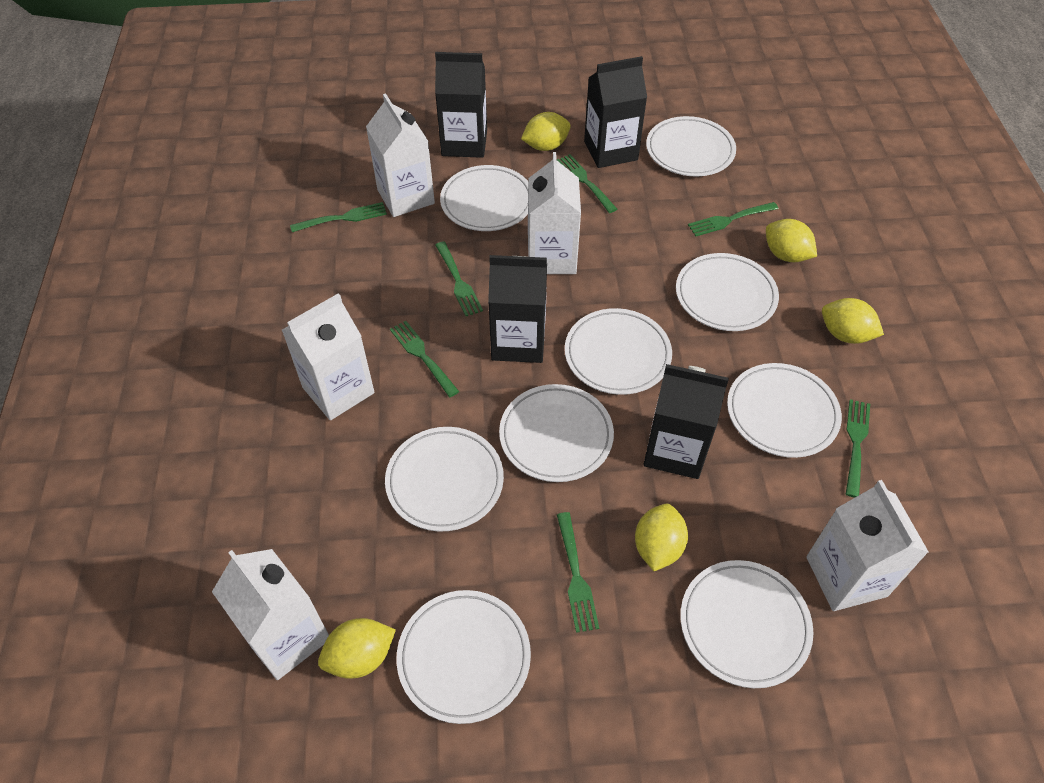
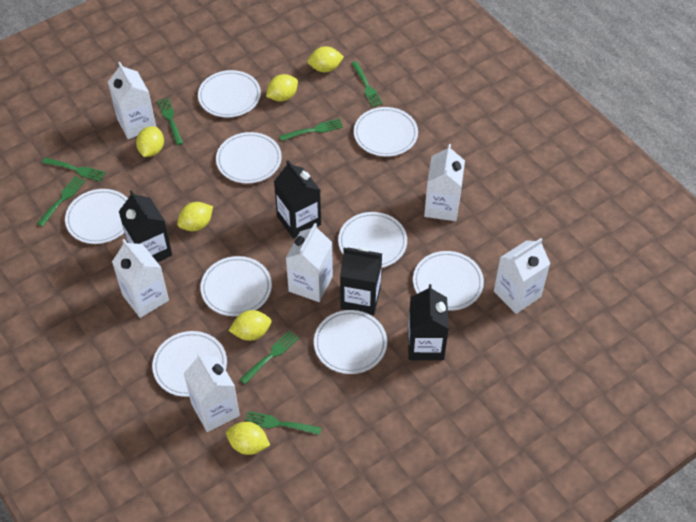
white carton: [212,549,329,680] [282,293,374,420] [366,93,435,217] [528,152,581,274] [806,480,929,611] = 5 -> [108,62,156,139] [112,239,169,318] [183,353,240,432] [286,223,333,302] [424,144,465,221] [494,238,550,314] = 6
yellow lemon: [318,618,396,679] [521,112,571,151] [635,504,688,571] [766,219,817,262] [822,298,884,344] = 5 -> [136,126,164,157] [177,202,213,231] [226,422,270,455] [228,310,272,341] [266,74,298,101] [307,46,344,72] = 6

